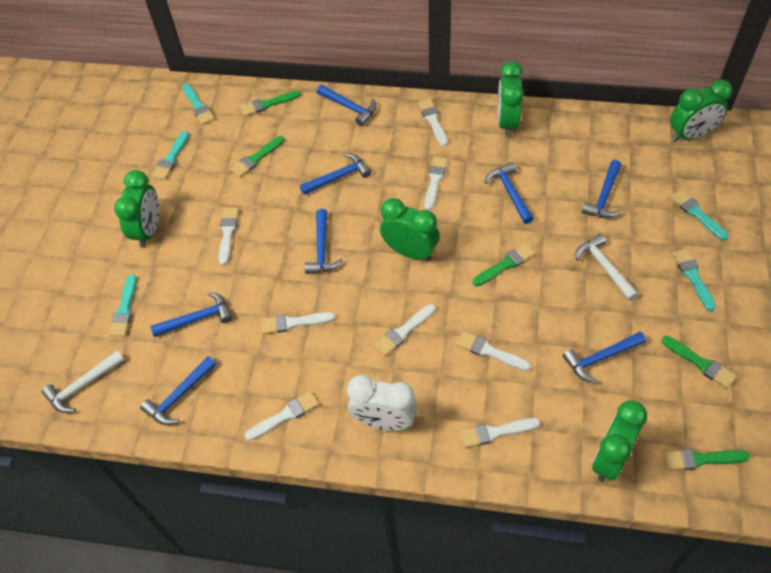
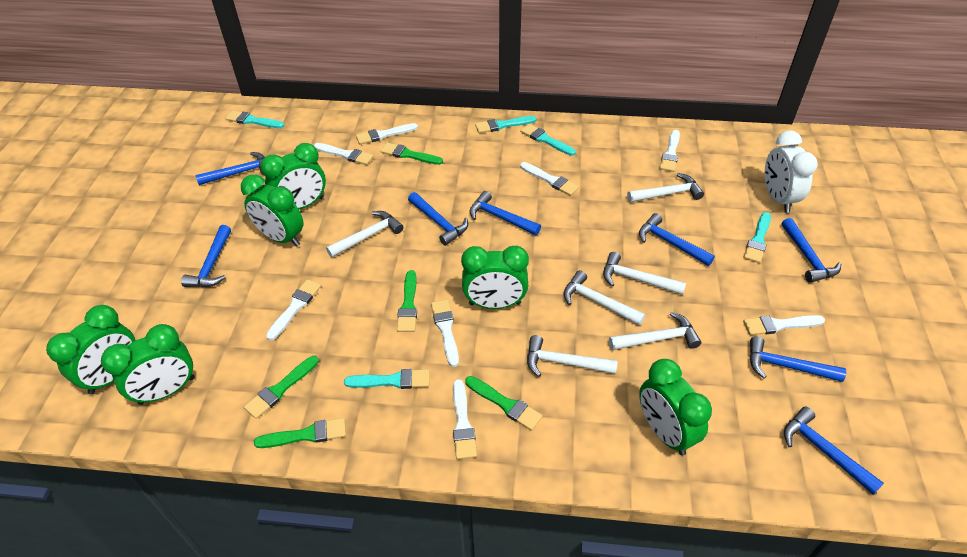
green clock: [114,170,159,248] [380,198,439,261] [498,61,524,137] [592,400,647,482] [670,80,733,142] = 5 -> [46,305,136,395] [101,324,195,405] [241,175,304,247] [260,143,326,209] [461,246,529,309] [639,359,712,456] = 6
white hammer: [42,351,124,413] [576,234,638,301] = 2 -> [326,211,404,258] [527,335,618,377] [564,270,645,326] [603,252,686,295] [609,312,701,350] [627,173,704,202] = 6

